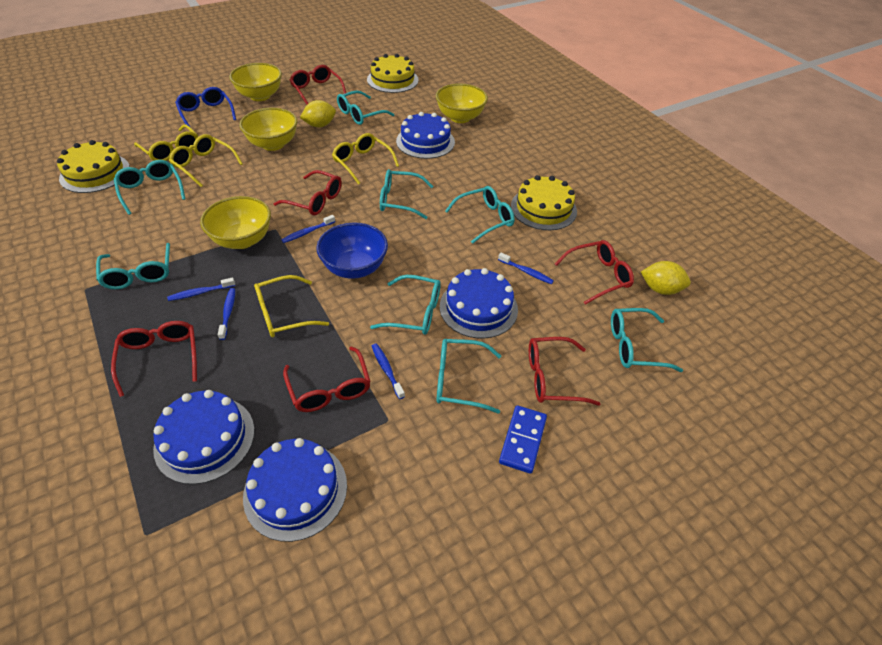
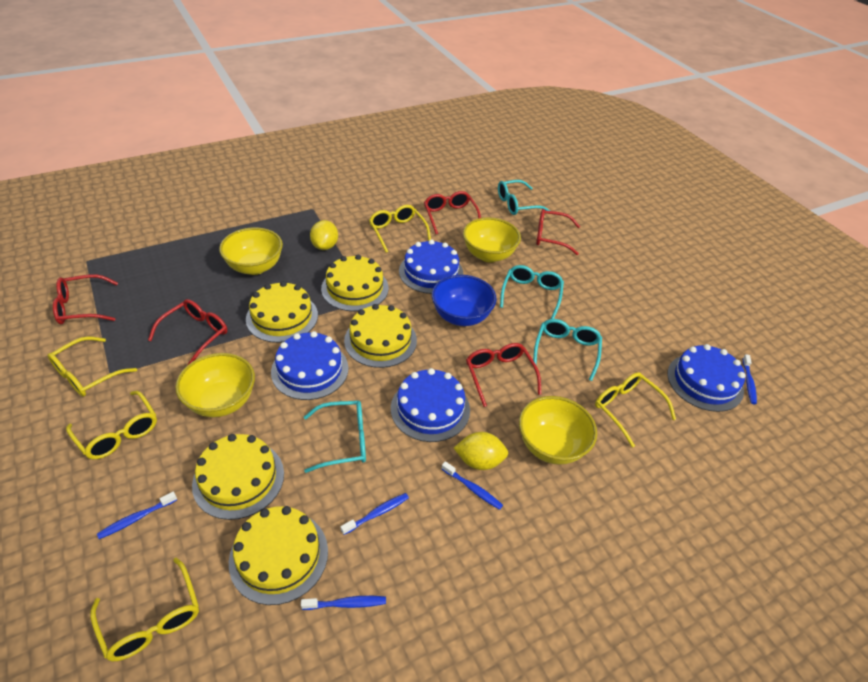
blue domino: [499,405,547,474] = 1 -> none = 0
blue glasses: [175,87,236,131] = 1 -> none = 0
red glasses: [111,321,197,397] [274,170,342,216] [283,346,371,412] [290,65,346,105] [529,337,600,406] [555,240,634,305] = 6 -> [53,274,118,324] [148,299,227,365] [424,191,481,234] [466,343,541,407] [536,209,580,255] = 5
turquoise glasses: [96,243,170,289] [114,160,185,215] [337,91,395,125] [370,275,441,335] [380,169,433,219] [437,339,501,414] [445,186,515,244] [611,308,683,372] = 8 -> [304,401,366,473] [498,180,550,215] [500,265,564,319] [533,319,602,381] = 4
yellow cake: [57,140,130,193] [367,54,419,93] [511,175,577,230] = 3 -> [192,434,284,520] [229,506,328,605] [246,281,318,343] [321,255,389,311] [344,304,417,368] = 5
yellow glasses: [134,124,198,161] [169,134,243,187] [254,275,329,337] [332,133,399,185] = 4 -> [47,336,137,397] [66,391,157,459] [90,558,199,661] [369,205,431,253] [595,372,676,448] = 5

